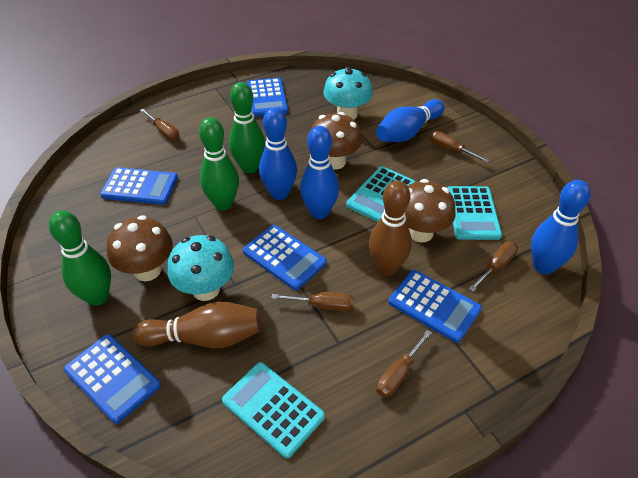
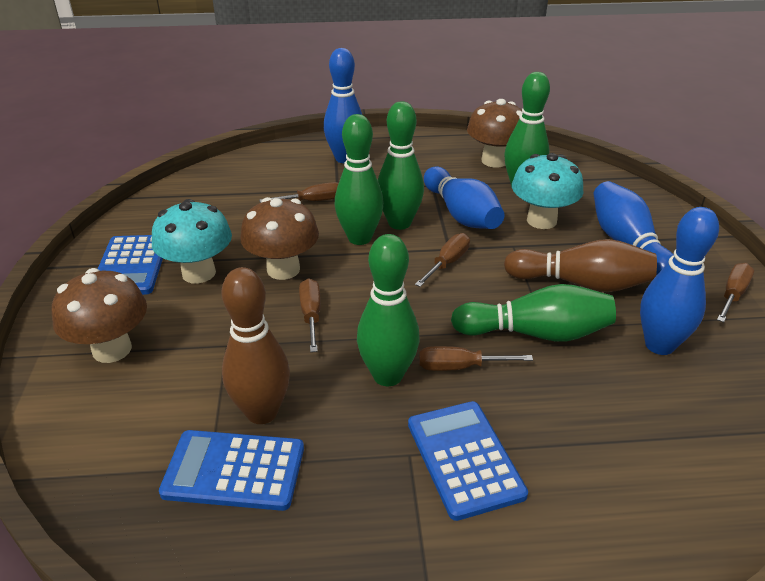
blue calculator: [64,334,161,424] [100,167,178,205] [243,225,327,290] [247,78,288,117] [388,270,482,343] = 5 -> [98,235,163,295] [159,430,304,511] [408,401,528,521] = 3
green bowling pin: [49,210,111,306] [199,117,239,210] [229,82,265,173] = 3 -> [335,114,384,245] [357,234,420,386] [378,101,424,230] [451,284,616,342] [504,72,550,187] = 5
turquoise calculator: [222,362,325,458] [346,166,416,222] [447,186,502,240] = 3 -> none = 0

